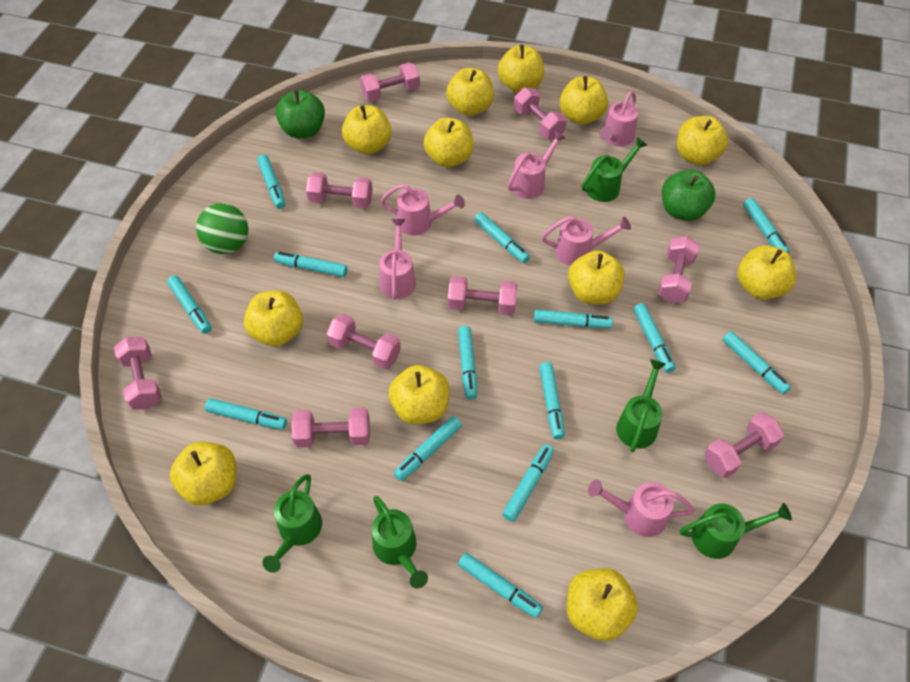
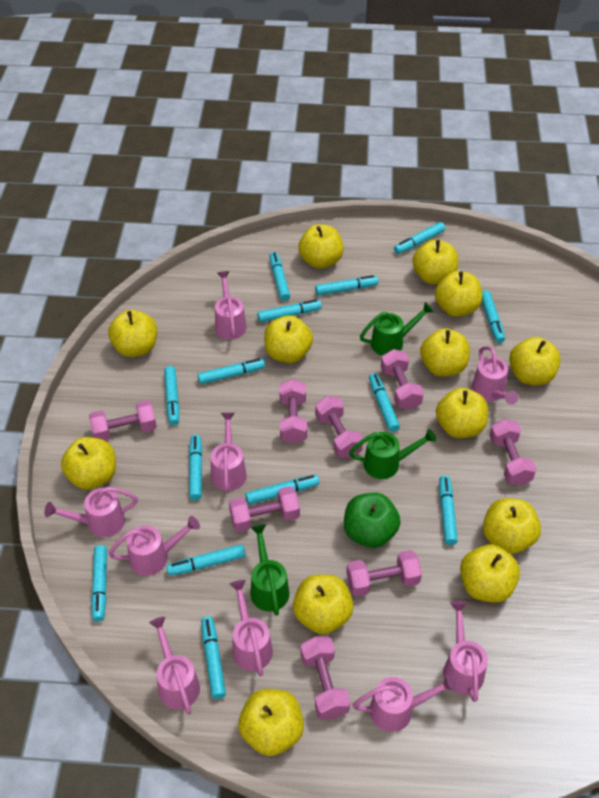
green apple: [276,90,325,138] [662,169,715,221] = 2 -> [344,493,401,548] = 1
green ball: [196,203,249,254] = 1 -> none = 0
green watering can: [262,474,322,573] [372,496,428,589] [582,137,648,202] [616,359,666,452] [680,503,792,559] = 5 -> [251,524,289,616] [349,429,436,479] [360,302,434,356] = 3
pink dumbbell: [114,337,162,410] [291,408,370,448] [306,172,373,209] [326,313,401,369] [360,62,420,102] [448,276,518,315] [514,87,567,139] [658,236,699,303] [704,412,784,478] = 9 -> [89,400,157,441] [229,486,300,532] [279,379,307,444] [301,636,350,719] [315,396,363,458] [346,550,422,597] [381,349,424,410] [490,419,536,486] = 8
pink watering can: [379,219,416,299] [381,184,465,236] [507,131,566,199] [542,216,631,266] [588,479,695,537] [599,91,638,147] = 6 -> [44,487,138,537] [108,516,200,576] [149,617,200,715] [211,413,247,492] [215,271,247,340] [230,580,273,677] [353,674,457,732] [443,601,488,702] [472,346,518,405] = 9
yellow apple: [170,442,236,506] [244,291,303,346] [342,105,392,154] [389,365,450,425] [423,118,473,167] [446,68,494,116] [498,44,544,93] [560,76,608,125] [567,568,638,641] [568,250,625,304] [677,116,728,165] [737,245,796,300] = 12 -> [61,437,116,490] [108,310,157,357] [238,689,304,756] [264,315,313,363] [293,575,353,634] [298,224,344,269] [413,239,458,284] [420,328,470,376] [435,271,482,317] [436,388,488,438] [460,545,520,603] [483,498,541,554] [509,337,561,385] = 13

